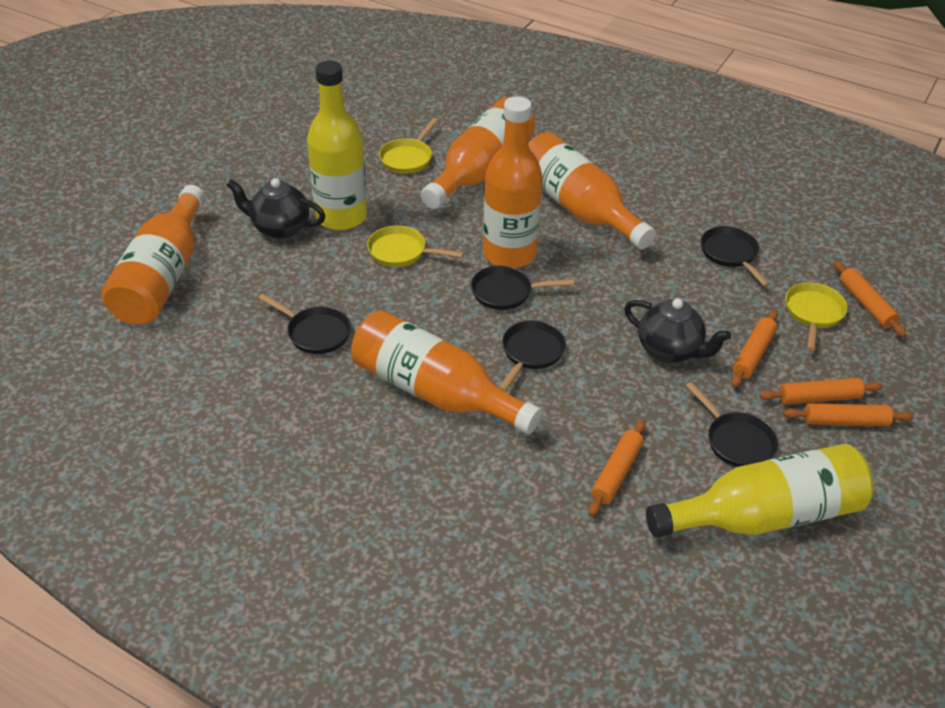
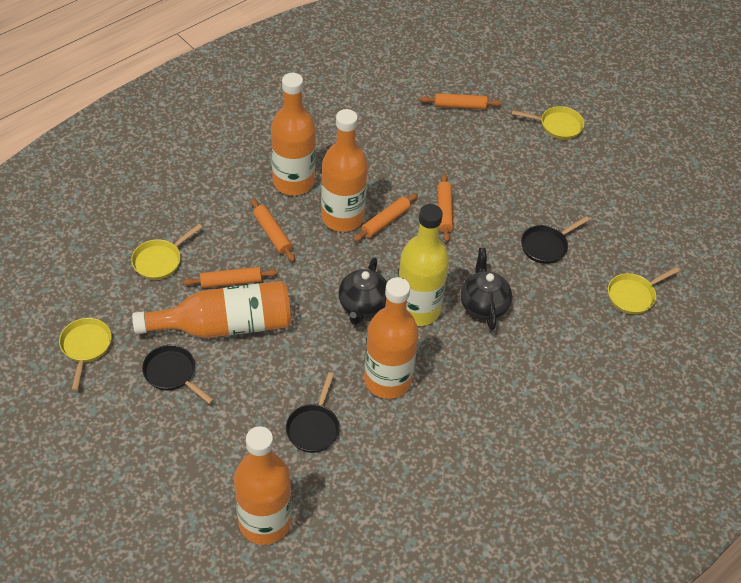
black pan: [258,294,351,354] [471,265,574,310] [499,320,566,392] [686,382,778,467] [701,226,770,287] = 5 -> [142,345,214,404] [286,372,340,453] [521,216,589,264] = 3
yellow bottle: [307,61,367,230] [646,444,874,538] = 2 -> [398,204,449,326] = 1
yellow pan: [367,225,464,267] [379,118,438,174] [785,282,848,351] = 3 -> [59,318,112,391] [131,224,202,280] [512,106,584,140] [608,267,680,314] = 4

